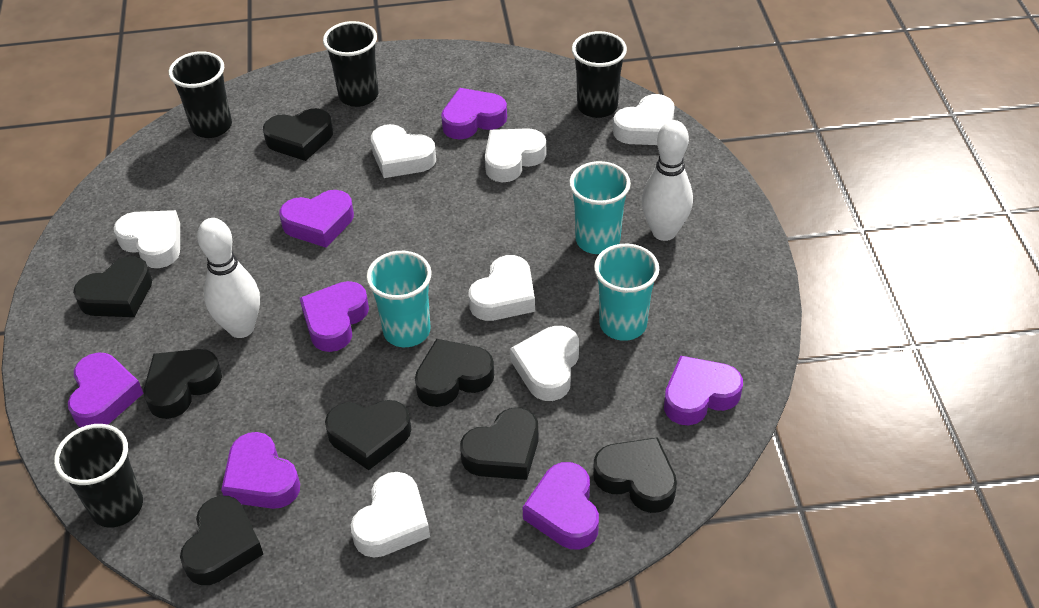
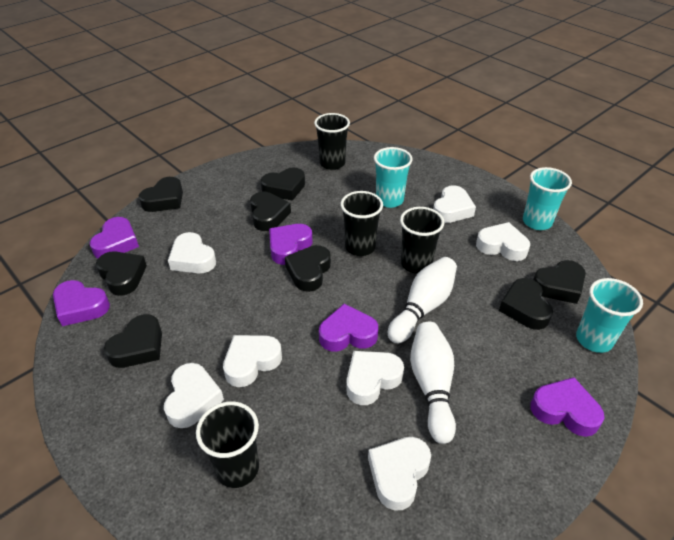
purple heart: [68,352,144,428] [221,432,300,509] [279,190,354,247] [300,281,369,352] [441,88,507,139] [523,462,599,549] [664,356,743,426] = 7 -> [53,280,110,326] [90,217,139,258] [269,224,312,265] [319,304,378,352] [530,377,604,437] = 5

